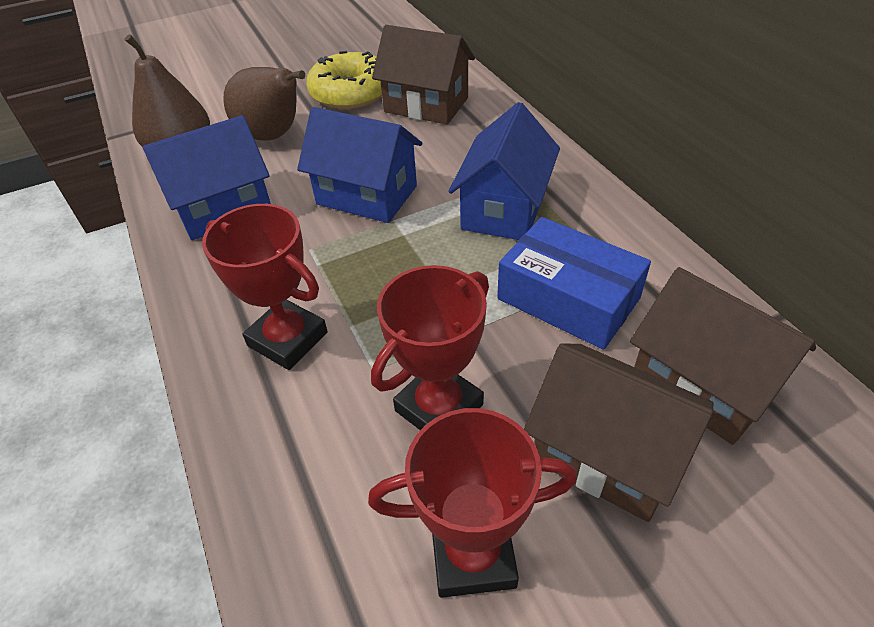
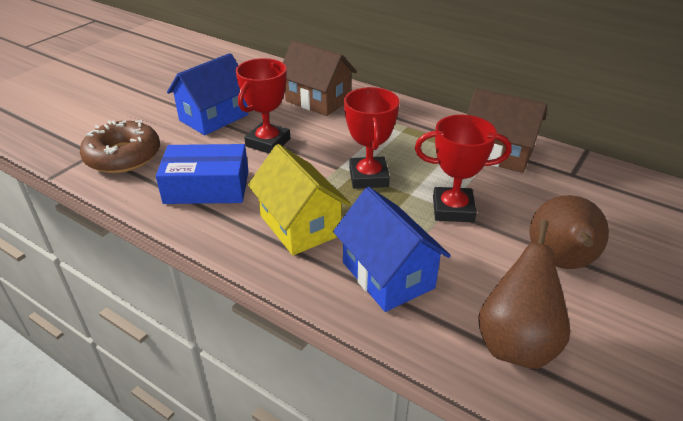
blue house: [143,115,271,240] [297,107,422,223] [448,102,560,240] = 3 -> [167,53,248,135] [333,187,451,312] = 2
brown donut: none = 0 -> [80,120,160,173] = 1
brown house: [372,25,475,124] [524,344,713,522] [630,267,816,445] = 3 -> [283,40,357,116] [467,88,547,173] = 2
yellow donut: [306,51,382,109] = 1 -> none = 0
yellow house: none = 0 -> [248,144,351,255] = 1

